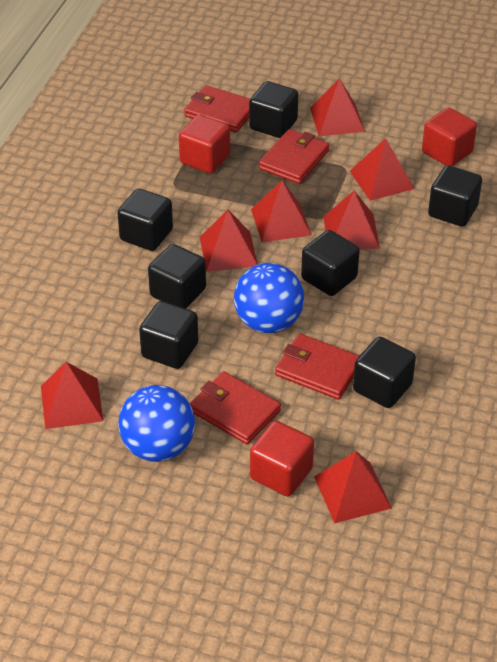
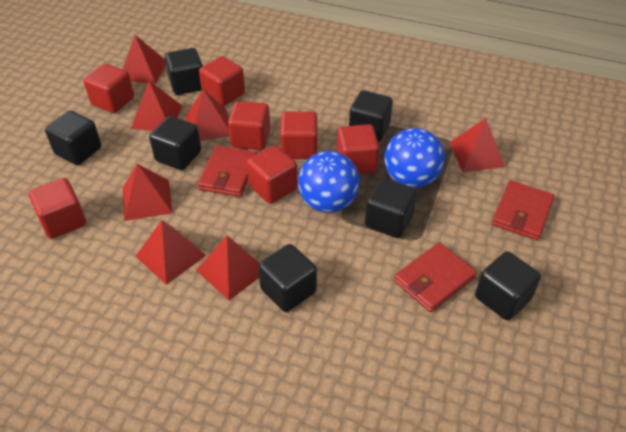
red cube: [179,114,230,173] [250,421,314,497] [422,107,477,166] = 3 -> [29,178,86,239] [84,63,134,113] [199,56,245,106] [228,101,270,150] [246,145,298,204] [280,111,318,159] [337,124,379,174] = 7
red wallet: [184,85,250,133] [190,371,281,444] [259,129,329,184] [275,334,359,400] = 4 -> [197,145,257,197] [394,242,477,312] [492,180,554,240] = 3

